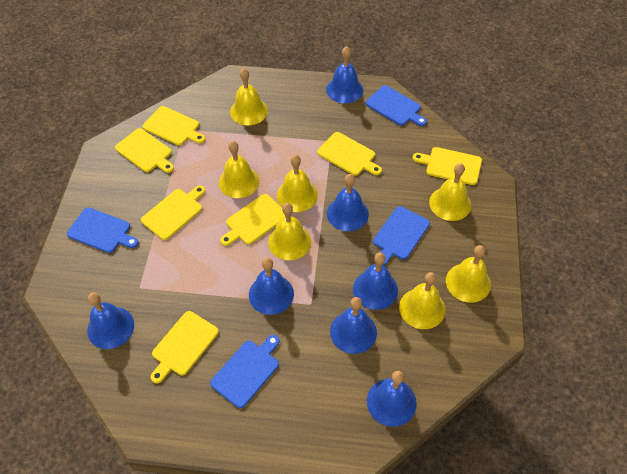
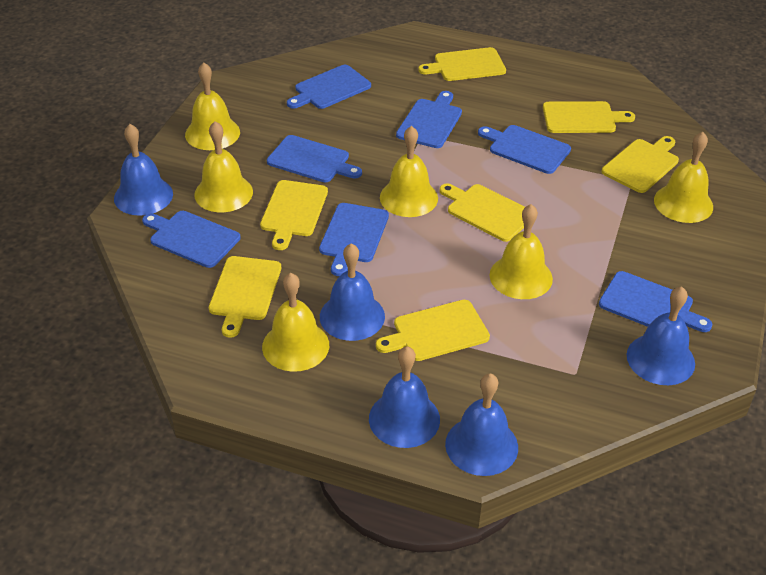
blue bell: [87,292,134,349] [249,257,294,315] [326,46,363,103] [327,174,369,231] [330,297,377,354] [353,253,398,310] [367,371,417,427] = 7 -> [114,124,173,215] [320,243,385,341] [369,346,440,448] [445,373,518,476] [626,286,695,385] = 5
blue cutting board: [67,208,139,253] [210,335,280,408] [366,85,427,126] [373,206,430,266] = 4 -> [142,211,241,268] [267,135,362,182] [287,65,371,109] [319,203,389,276] [396,91,462,148] [478,125,571,174] [599,271,712,332] = 7
yellow bell: [219,141,259,198] [230,68,268,125] [268,203,311,260] [277,155,318,212] [399,272,445,329] [429,163,471,221] [446,245,491,303] = 7 -> [185,63,240,150] [194,121,253,212] [262,273,329,372] [380,126,438,217] [490,204,553,299] [654,132,713,223] = 6

